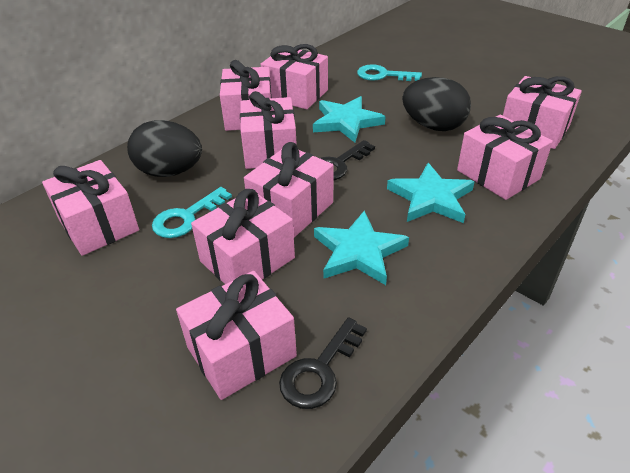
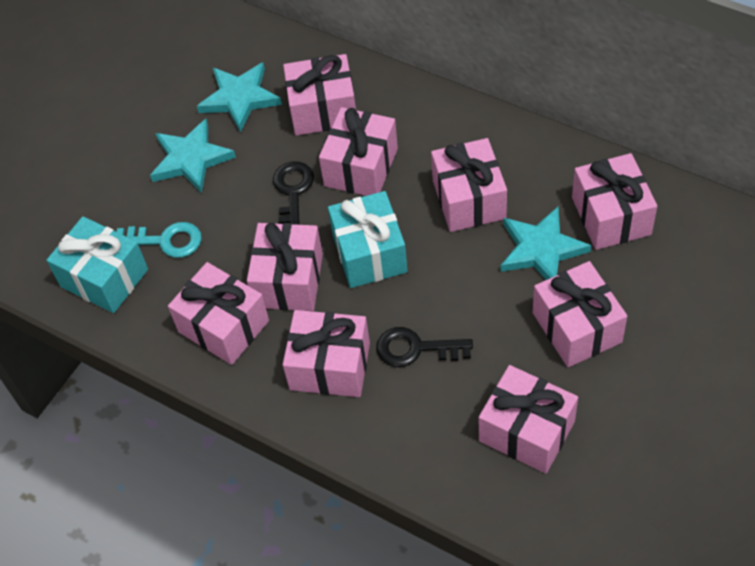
black egg: [127,120,202,177] [402,77,471,131] = 2 -> none = 0
turquoise gift: none = 0 -> [46,216,148,313] [328,191,408,288] = 2
turquoise key: [152,187,232,238] [357,64,422,81] = 2 -> [117,222,202,258] = 1

